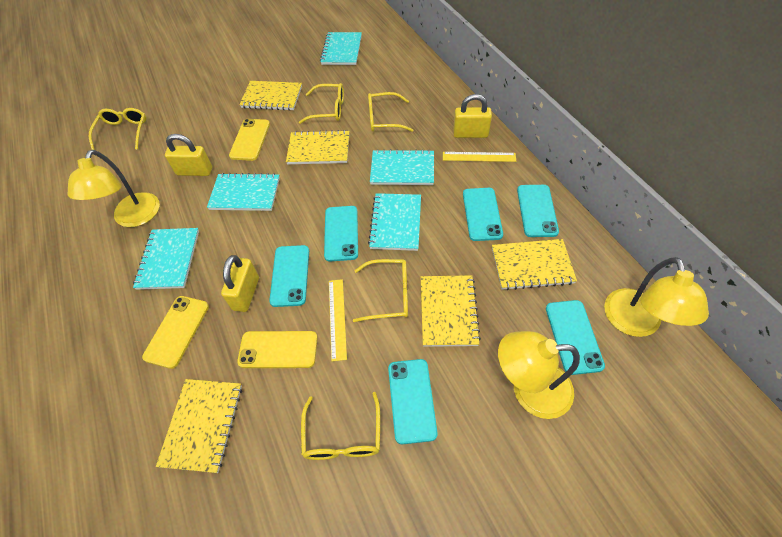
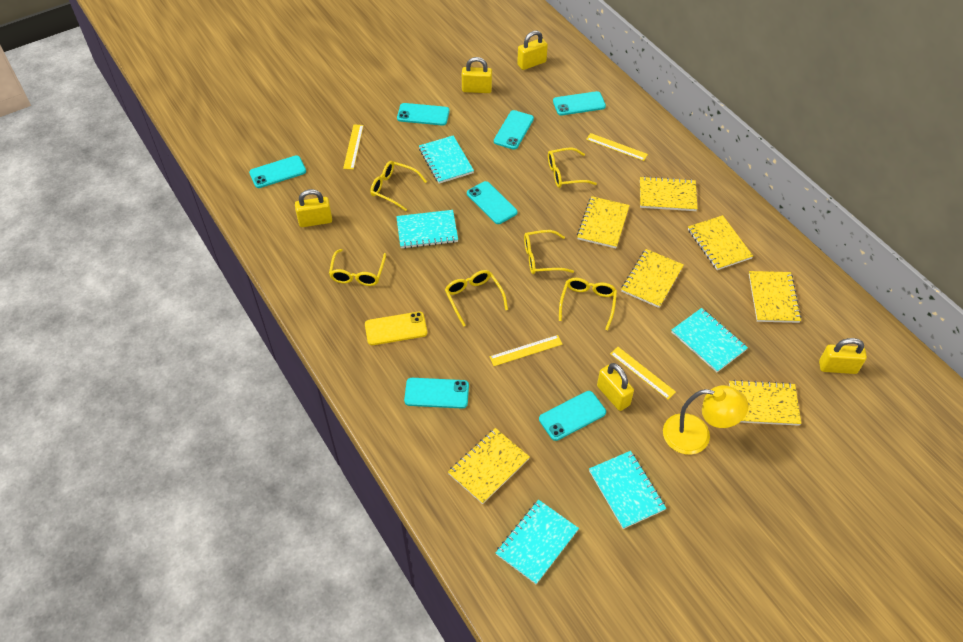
turquoise phone: [269,245,309,307] [324,206,358,262] [388,359,438,444] [463,188,503,241] [517,185,559,237] [546,300,605,375] = 6 -> [249,155,306,188] [397,103,450,126] [404,378,469,408] [467,181,518,224] [494,110,534,149] [539,391,606,441] [553,91,606,115] = 7
yellow glasses: [89,108,146,150] [299,83,344,124] [301,392,380,460] [353,259,408,322] [368,92,414,132] = 5 -> [329,249,386,286] [370,161,427,211] [445,270,508,327] [524,230,574,274] [548,148,597,188] [559,278,617,330] = 6
yellow lamp: [67,150,160,227] [498,331,580,419] [604,257,709,337] = 3 -> [663,385,749,455] = 1
yellow notebook: [156,379,242,473] [239,81,302,111] [286,130,349,164] [421,275,481,347] [492,239,577,290] = 5 -> [448,428,530,504] [577,196,630,248] [621,249,684,308] [640,176,698,211] [688,215,753,270] [729,380,801,426] [749,271,802,323] = 7
yellow padlock: [165,134,212,176] [221,255,259,312] [453,94,492,138] = 3 -> [295,189,332,227] [462,57,492,93] [517,30,548,70] [597,363,634,411] [819,338,867,374] = 5
yellow phone: [142,296,209,369] [229,119,270,161] [237,331,318,368] = 3 -> [365,312,427,345] = 1
yellow ruler: [329,279,347,361] [443,152,516,162] = 2 -> [343,125,364,170] [489,335,563,366] [586,133,648,161] [610,347,676,399] = 4

